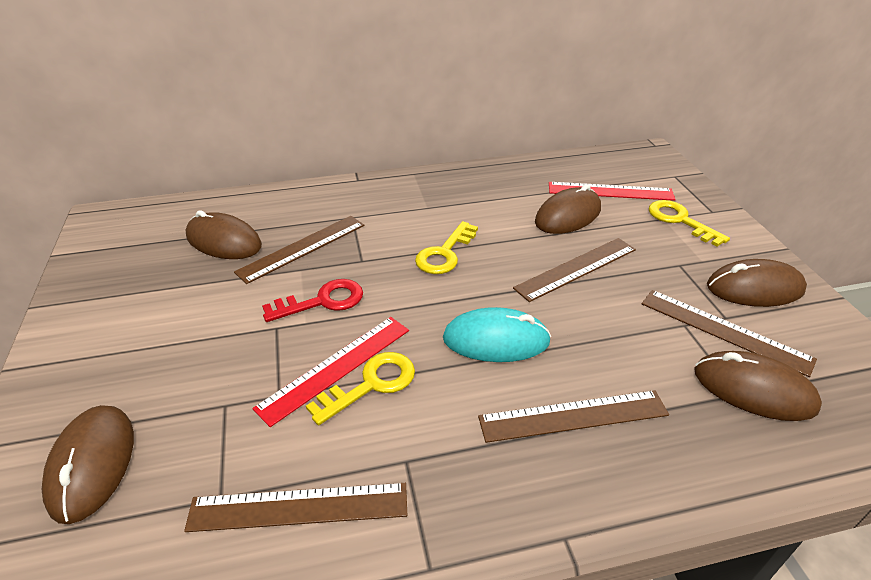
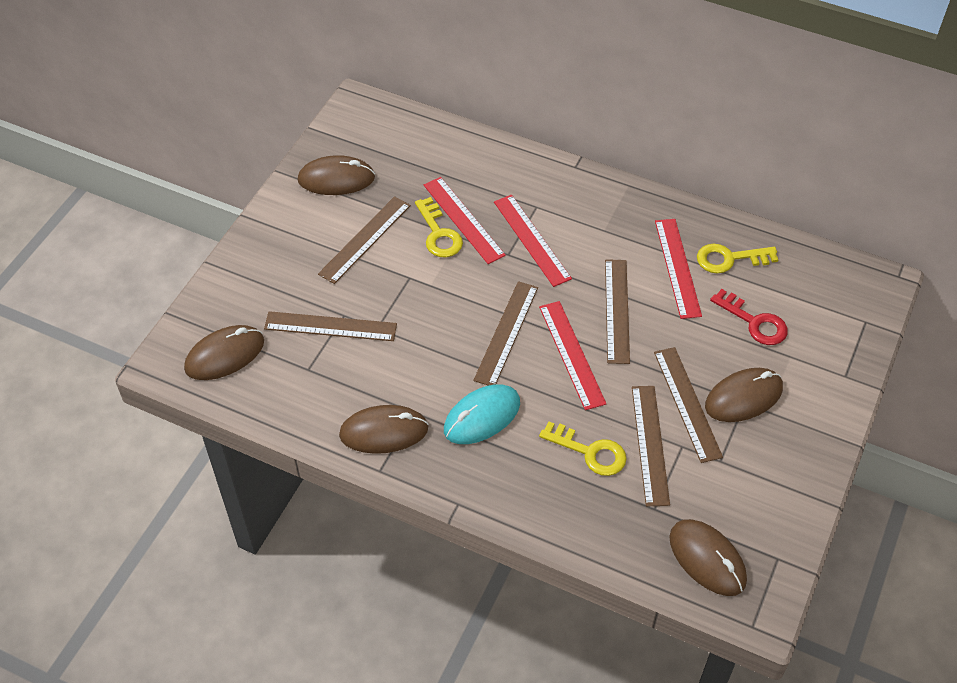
brown ruler: [184,483,407,532] [234,216,364,284] [478,390,669,443] [513,238,636,302] [642,290,817,377] = 5 -> [264,311,397,341] [318,196,411,284] [473,281,538,386] [605,259,630,364] [632,386,670,506] [654,347,723,463] = 6
red ruler: [252,317,409,427] [549,182,676,201] = 2 -> [424,177,506,264] [494,195,572,287] [539,301,606,410] [655,219,702,319] = 4

